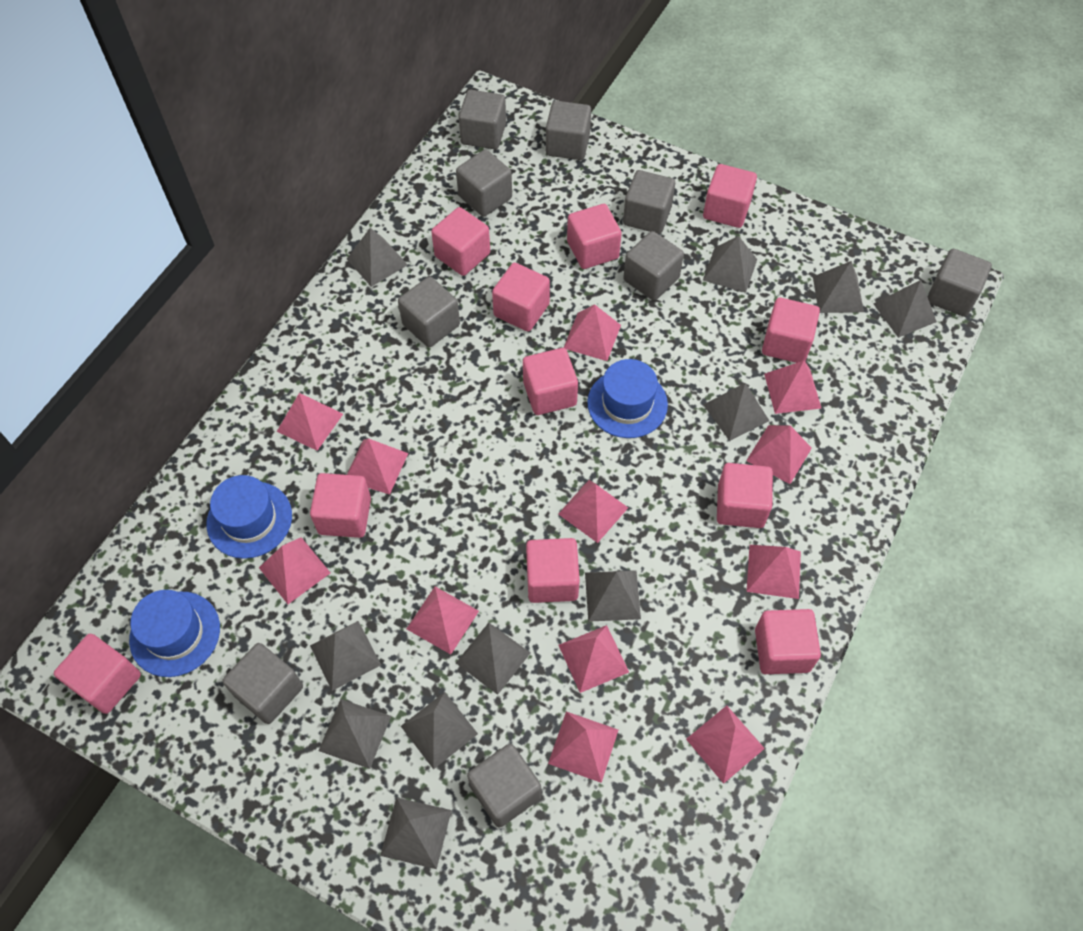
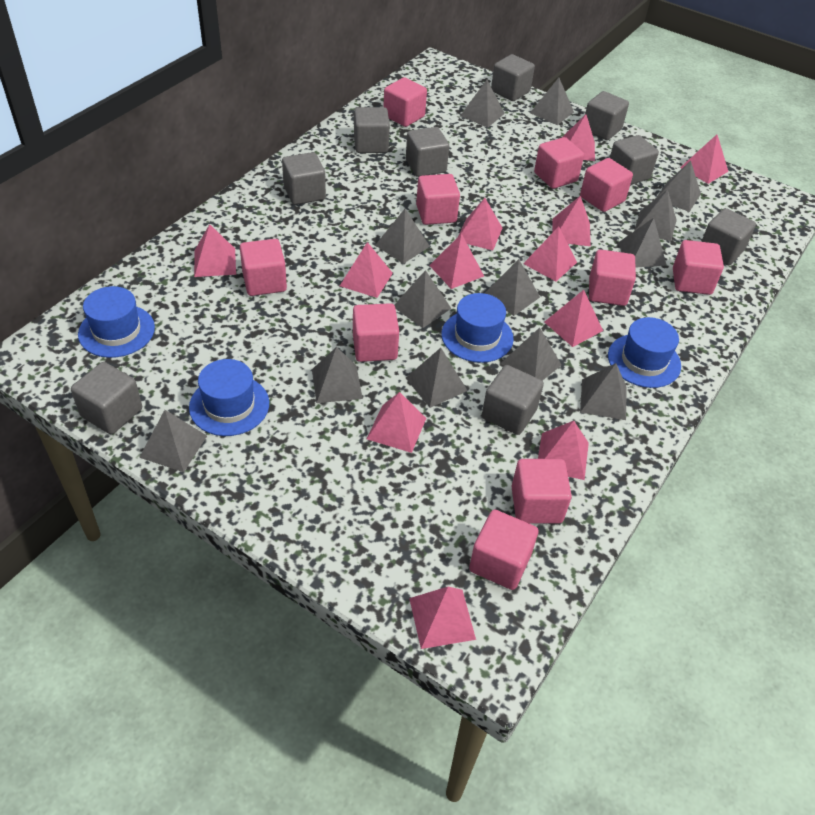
blue hat: [129,590,220,677] [206,475,292,559] [587,359,668,438] = 3 -> [78,286,155,358] [189,359,269,436] [442,293,514,363] [608,317,681,388] = 4
grey pyramid: [310,621,381,691] [318,699,391,769] [347,228,408,287] [380,797,452,869] [401,692,478,769] [456,623,530,695] [585,570,641,622] [703,236,757,293] [703,383,769,441] [813,261,864,313] [873,280,937,338] = 11 -> [139,410,207,472] [312,347,363,403] [375,209,430,264] [395,270,451,328] [406,348,468,408] [460,80,505,128] [484,259,540,316] [500,328,561,381] [530,78,574,125] [580,363,627,420] [618,218,666,268] [634,190,677,241] [656,161,701,212] = 13
pink cube: [54,634,141,714] [310,473,371,538] [431,207,490,276] [492,263,550,332] [523,348,578,415] [526,538,580,603] [567,204,622,269] [703,164,757,228] [717,463,773,528] [755,609,821,674] [762,298,820,363] = 11 -> [240,239,287,296] [353,303,399,362] [383,77,427,127] [416,174,460,225] [469,510,538,590] [511,459,572,523] [534,137,584,189] [580,158,633,212] [589,249,636,306] [673,240,724,295] = 10

